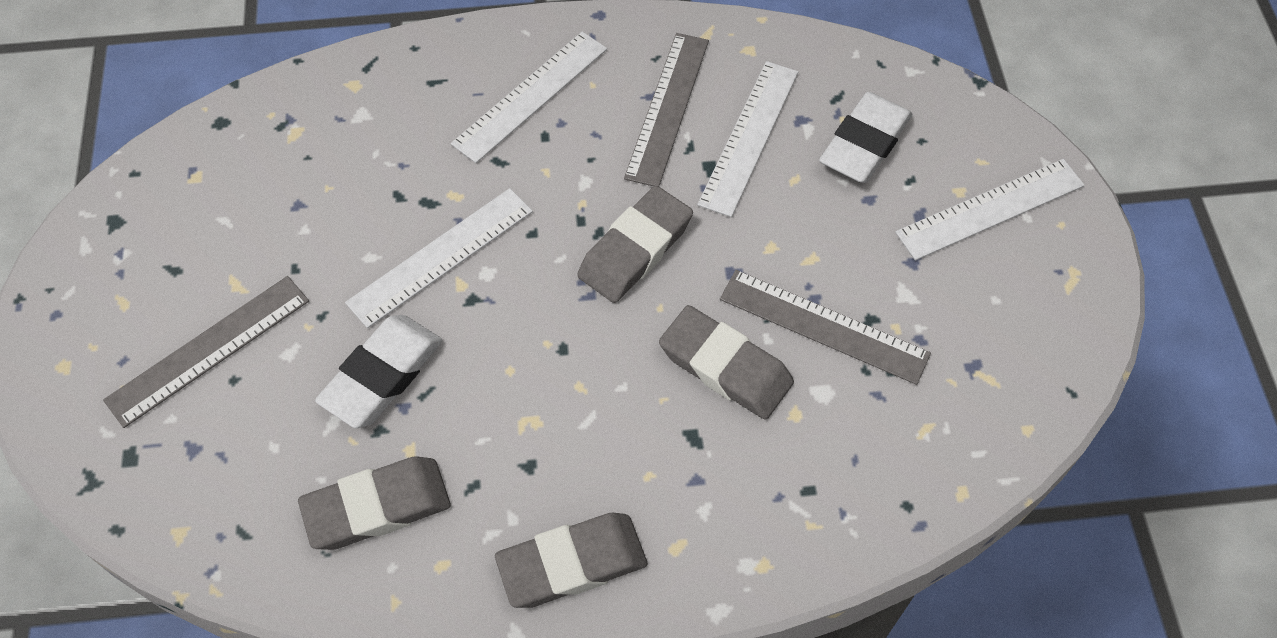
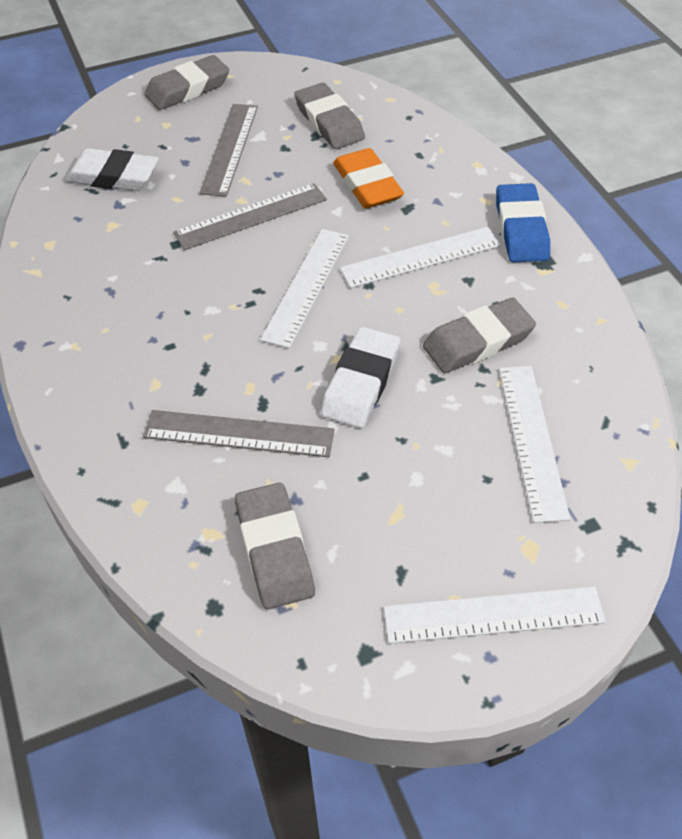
blue eraser: none = 0 -> [496,183,550,262] = 1
orange eraser: none = 0 -> [333,148,404,209] = 1

